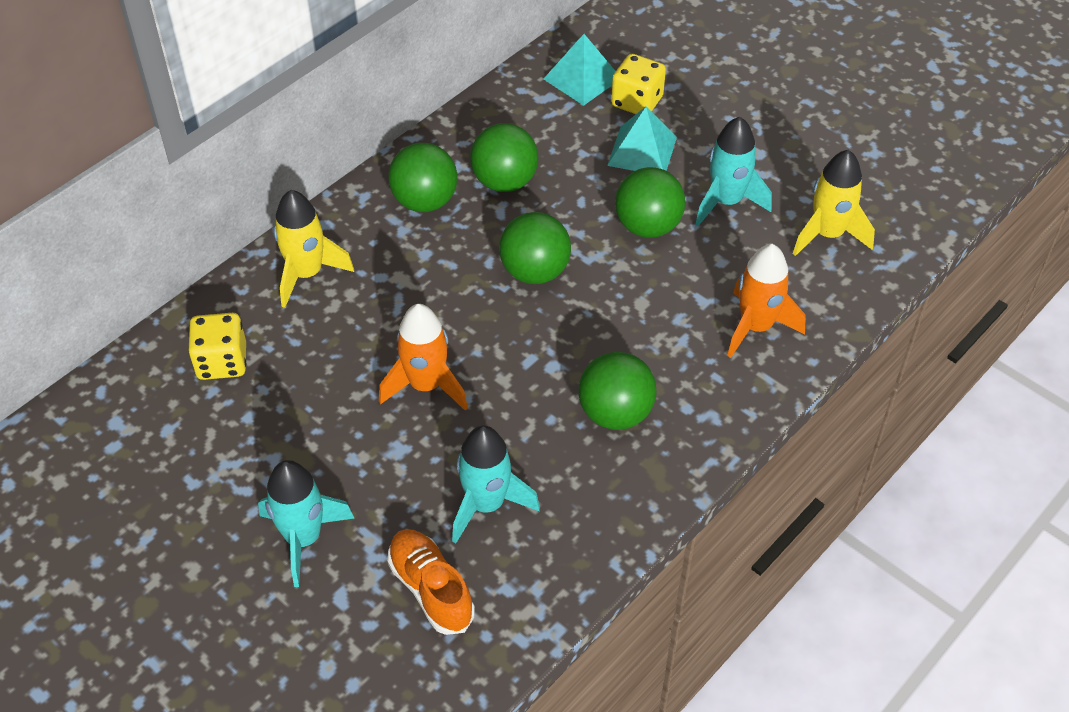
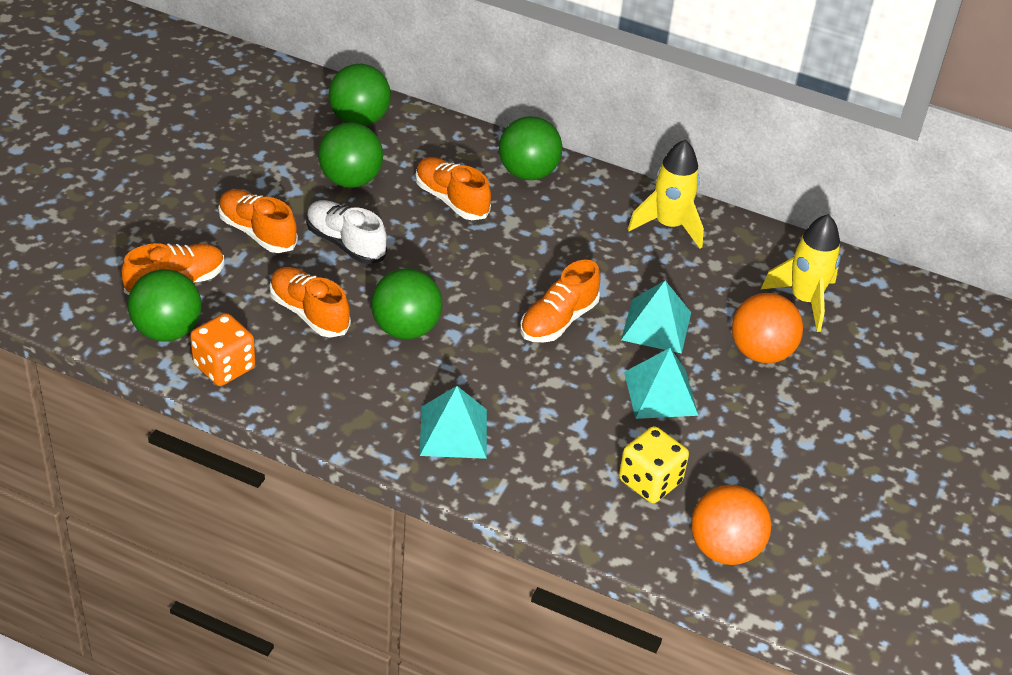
orange ball: none = 0 -> [691,485,771,565] [732,293,803,363] = 2
orange dice: none = 0 -> [190,313,255,386] = 1
orange rocket: [379,304,468,410] [727,244,806,358] = 2 -> none = 0
orange shoe: [388,529,475,635] = 1 -> [121,243,224,295] [218,189,298,253] [270,267,351,338] [415,157,491,220] [520,260,601,343] = 5
turquoise pyramid: [544,34,616,106] [607,107,677,171] = 2 -> [420,386,487,459] [621,280,691,354] [624,348,699,419] = 3
turquoise rocket: [258,460,354,587] [452,425,540,543] [695,117,772,226] = 3 -> none = 0
white shoe: none = 0 -> [306,200,387,264] = 1
yellow dice: [188,313,246,380] [611,54,666,114] = 2 -> [619,426,689,503] = 1

